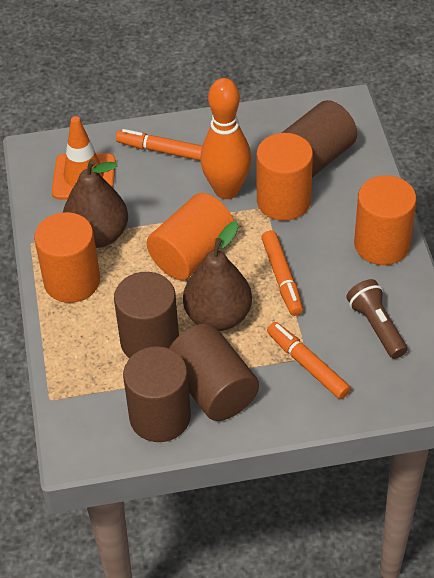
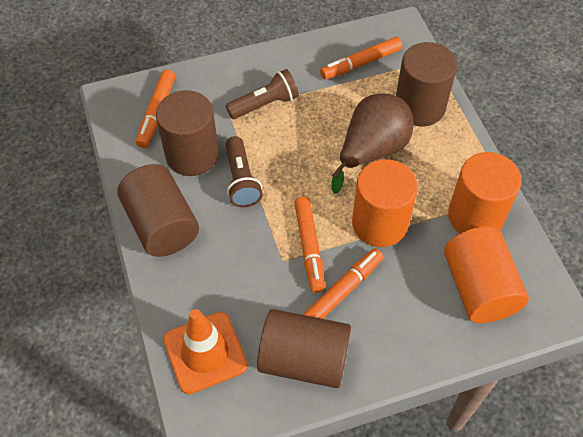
brown flashlight: [346,279,407,359] = 1 -> [226,69,299,119] [226,136,263,207] = 2
brown pear: [63,159,128,248] [183,221,252,331] = 2 -> [331,93,413,194] = 1
orange bowling pin: [200,78,252,199] = 1 -> none = 0
orange cylinder: [34,212,100,303] [147,193,234,280] [256,133,313,221] [354,175,416,265] = 4 -> [352,159,418,247] [444,226,529,323] [448,152,522,233] = 3
orange marker: [116,129,202,161] [261,230,303,316] [267,322,351,399] = 3 -> [136,69,176,148] [294,197,325,293] [302,248,384,319] [320,37,402,80] = 4

